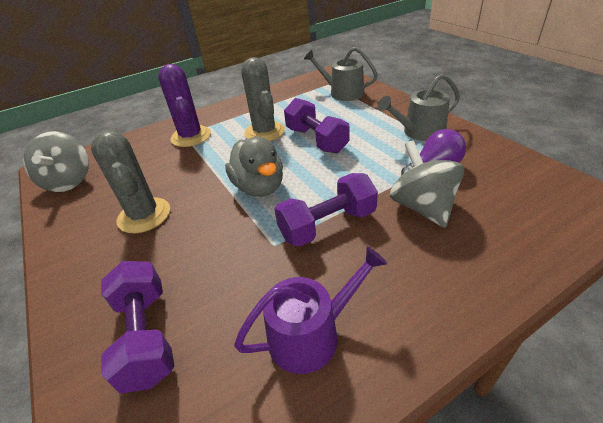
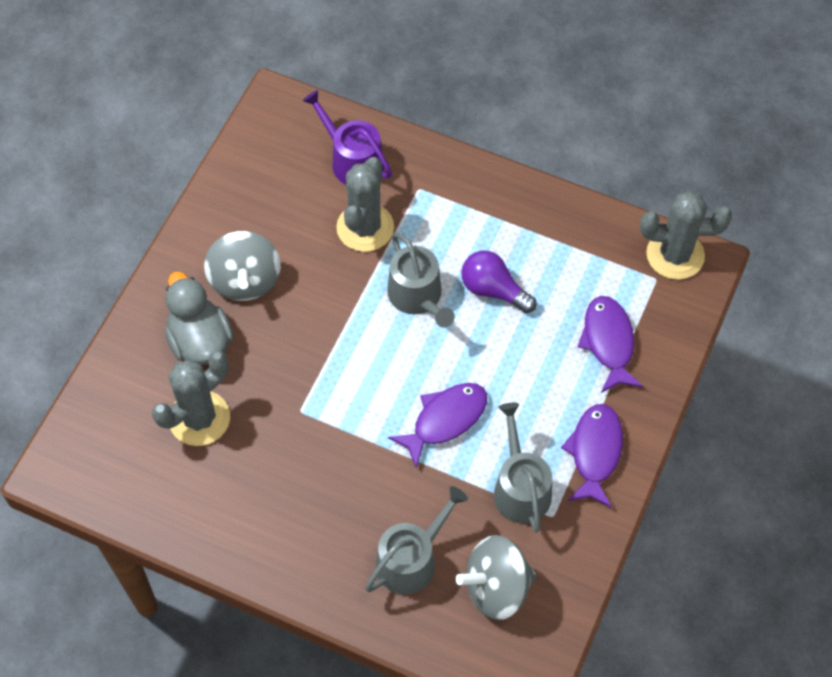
grey cactus: [91,131,170,233] [242,57,285,141] = 2 -> [152,351,230,446] [336,157,394,252] [640,191,732,280] = 3
grey watering can: [304,47,378,101] [378,74,460,141] = 2 -> [365,486,468,594] [387,232,455,327] [494,403,552,533] = 3
purple cactus: [158,64,211,147] = 1 -> none = 0
purple dumbbell: [101,261,175,394] [274,173,378,247] [284,98,350,153] = 3 -> none = 0
purple fish: none = 0 -> [388,383,487,468] [561,404,623,508] [578,296,643,393] = 3

